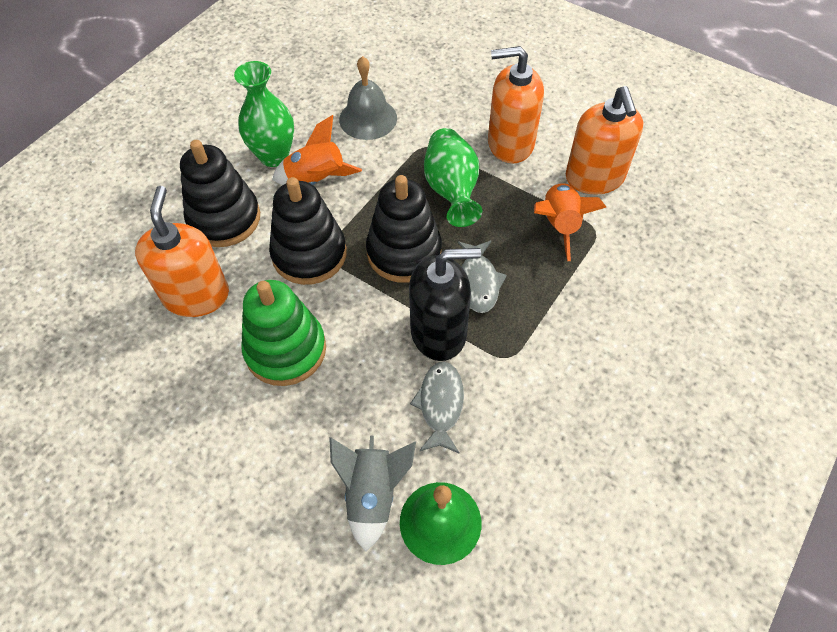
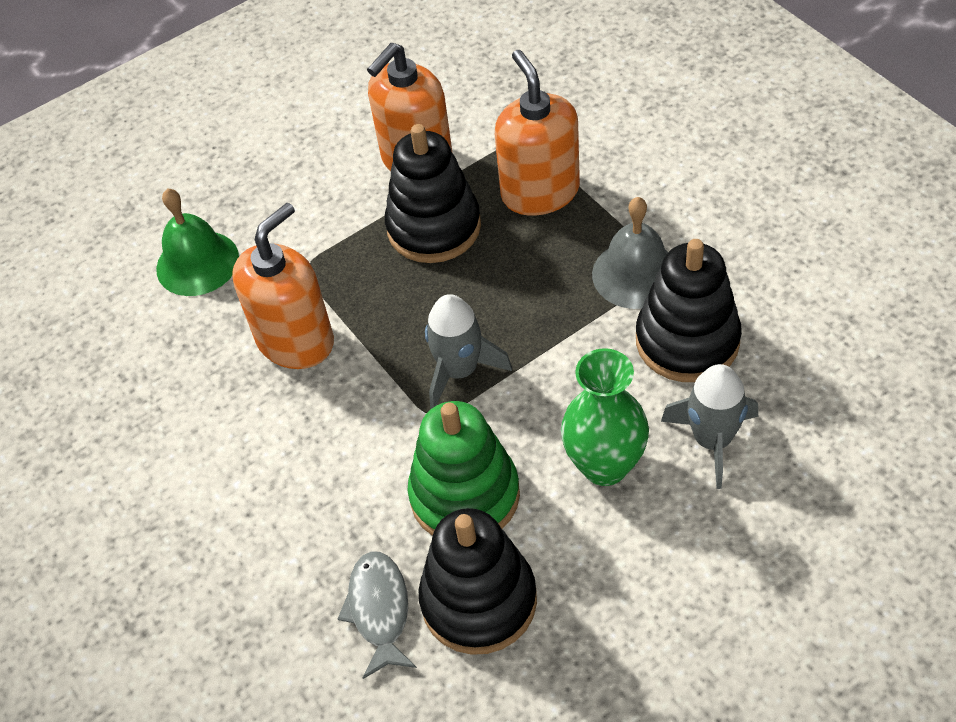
black soap dispenser: [409,248,481,361] = 1 -> none = 0
green vase: [234,61,294,167] [424,128,482,227] = 2 -> [561,348,649,486] = 1
grey fish: [410,362,464,454] [458,240,507,313] = 2 -> [338,551,417,679] = 1
grey rocket: [329,436,416,551] = 1 -> [425,294,512,409] [661,364,758,489] = 2
orange rocket: [272,115,362,185] [534,183,606,261] = 2 -> none = 0

